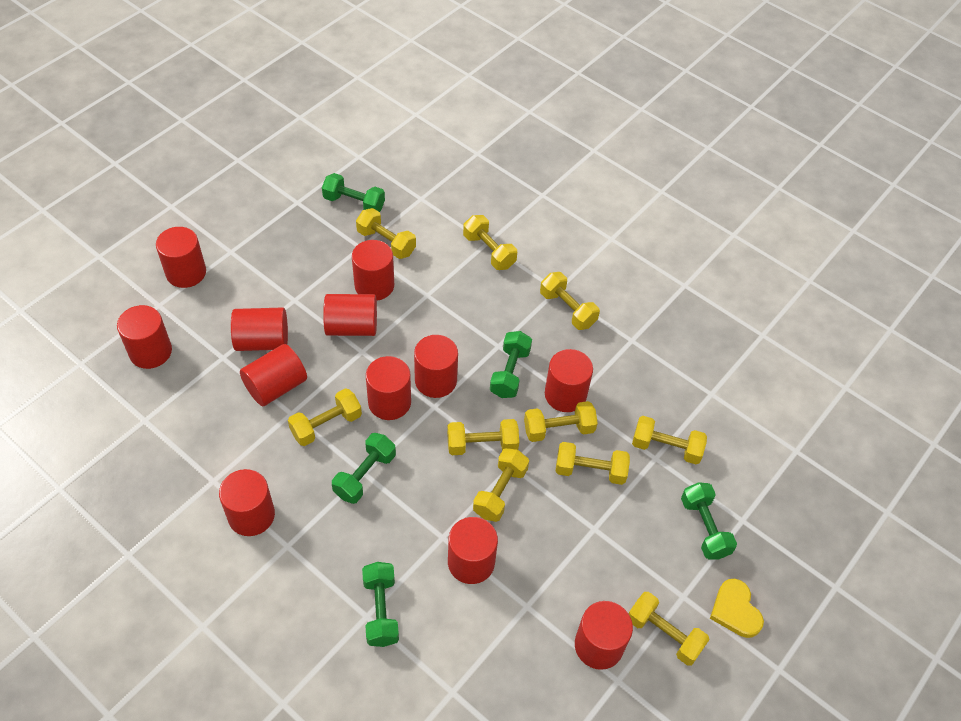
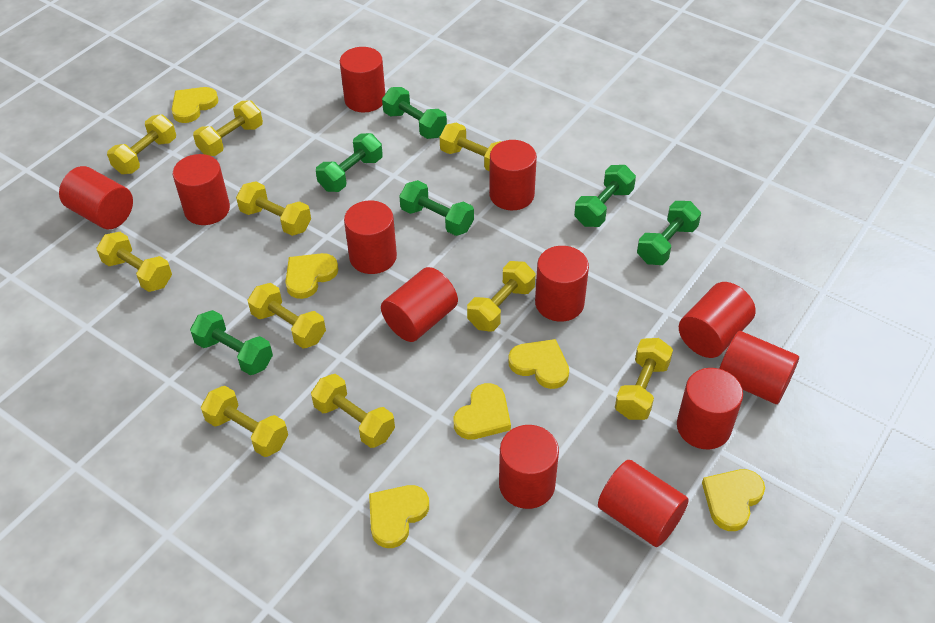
green dumbbell: [322,173,385,212] [332,433,396,504] [362,562,399,647] [490,331,532,398] [681,482,737,560] = 5 -> [190,310,273,375] [316,133,383,192] [382,87,447,139] [399,180,474,236] [574,165,636,227] [637,201,701,265] = 6
yellow heart: [710,579,764,638] = 1 -> [171,87,219,123] [285,253,339,299] [369,485,429,548] [453,383,511,440] [508,339,569,389] [702,469,765,531] = 6

